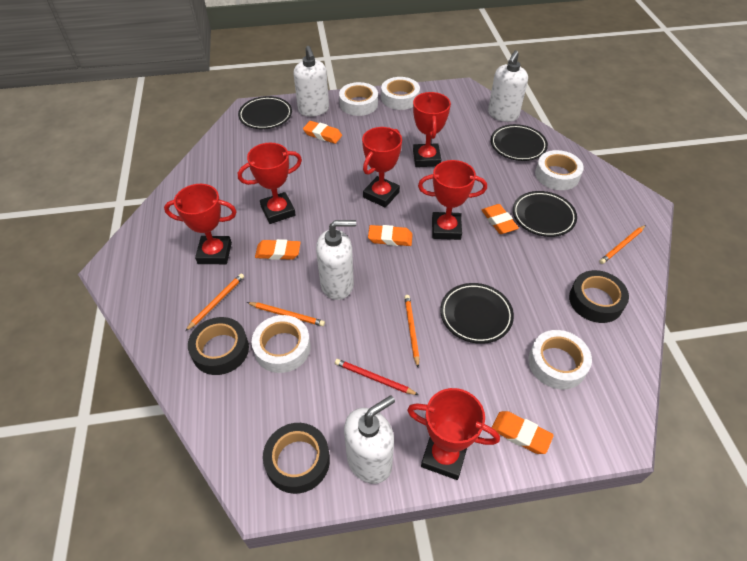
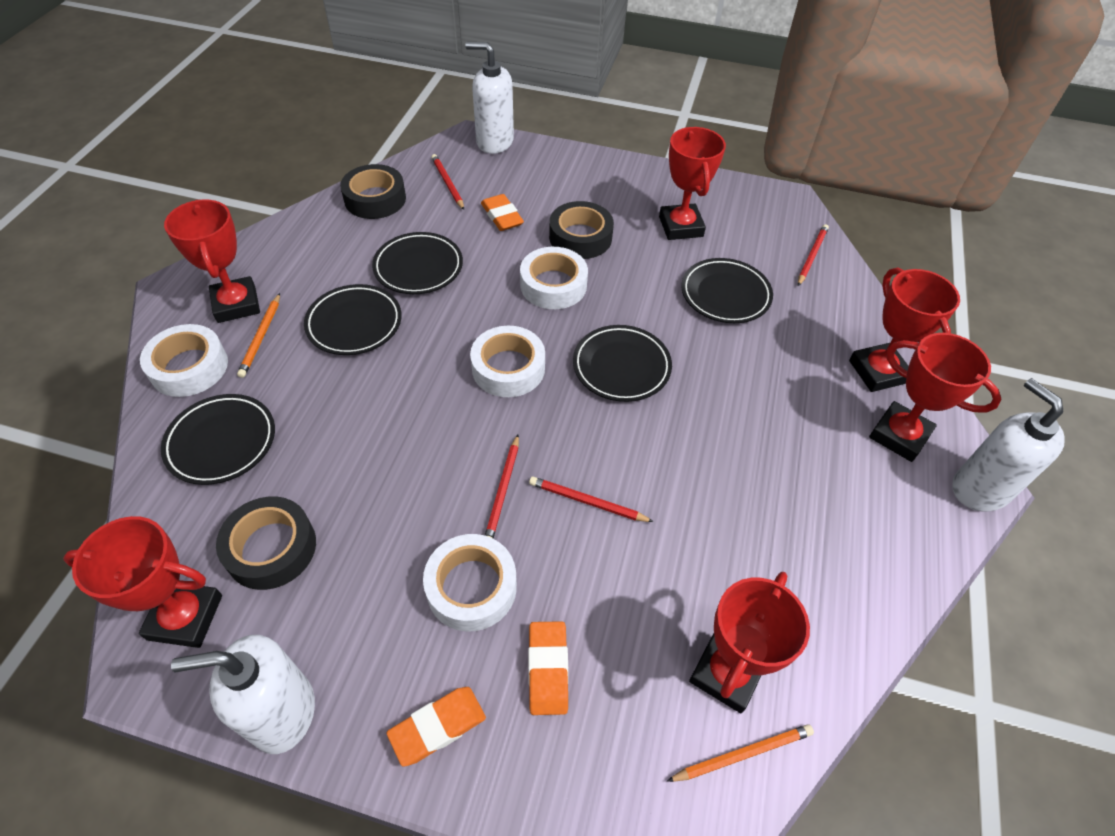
black plate: [238,96,292,129] [440,283,514,344] [491,124,548,161] [513,191,577,237] = 4 -> [161,394,275,485] [304,284,402,355] [372,232,463,294] [573,325,672,402] [681,258,773,323] = 5
orange eraser: [255,239,301,260] [303,121,342,144] [368,225,413,246] [482,204,519,234] [491,411,554,454] = 5 -> [387,687,486,767] [481,194,524,231] [528,621,568,715] = 3
orange pencil: [185,274,244,331] [247,302,325,326] [404,295,419,367] [599,225,646,264] = 4 -> [237,293,280,378] [667,724,814,782] = 2
red pencil: [335,359,419,395] = 1 -> [431,154,464,210] [485,435,519,538] [529,476,654,522] [798,224,829,286] = 4
white soap dispenser: [293,46,329,116] [316,220,356,300] [344,395,395,484] [488,50,528,122] = 4 -> [171,635,315,754] [466,42,514,154] [952,378,1064,512] = 3
white tape: [252,315,311,373] [339,82,378,116] [381,77,420,110] [528,330,592,389] [535,150,584,190] = 5 -> [140,324,228,397] [423,534,517,631] [470,326,545,397] [520,247,588,309] = 4

